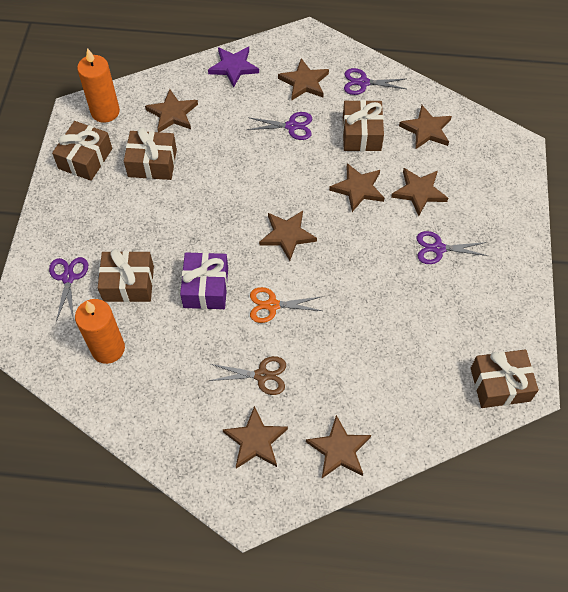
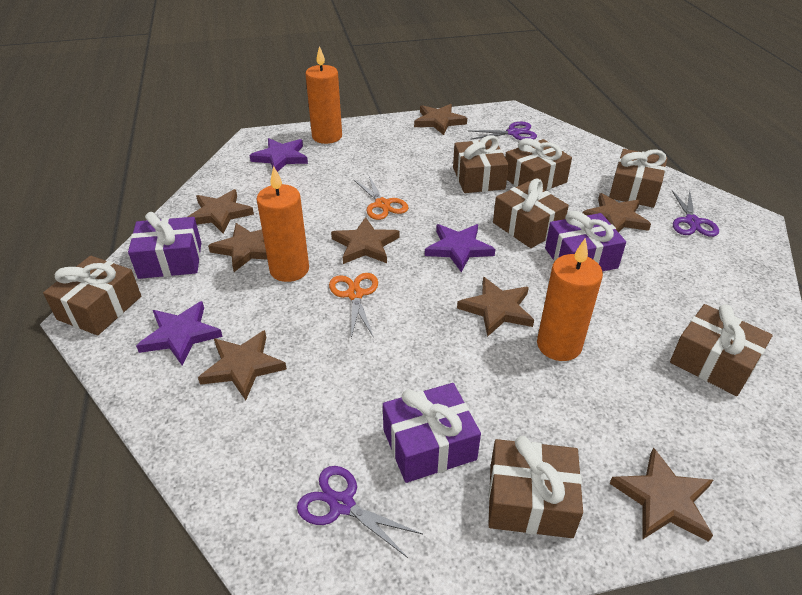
brown gift: [52,121,112,181] [98,249,154,302] [124,127,177,180] [343,100,384,151] [471,349,539,408] = 5 -> [43,256,141,335] [453,135,509,193] [488,436,583,538] [493,179,569,248] [505,138,572,191] [609,149,667,208] [670,304,773,396] = 7
brown scissors: [209,356,286,395] = 1 -> none = 0
orange candle: [75,299,125,364] [77,48,120,123] = 2 -> [257,166,309,282] [305,46,342,144] [537,238,603,361] = 3
orange scissors: [250,287,322,323] = 1 -> [329,273,378,338] [353,176,408,220] = 2
purple gift: [180,252,228,309] = 1 -> [128,212,201,279] [383,383,481,483] [545,210,626,271] = 3
purple scissors: [49,257,88,322] [247,112,312,140] [344,68,406,95] [417,231,488,264] = 4 -> [297,466,423,558] [468,122,537,140] [672,190,719,237] = 3
purple star: [208,47,259,87] = 1 -> [136,301,223,366] [249,138,308,172] [425,224,495,272] = 3

